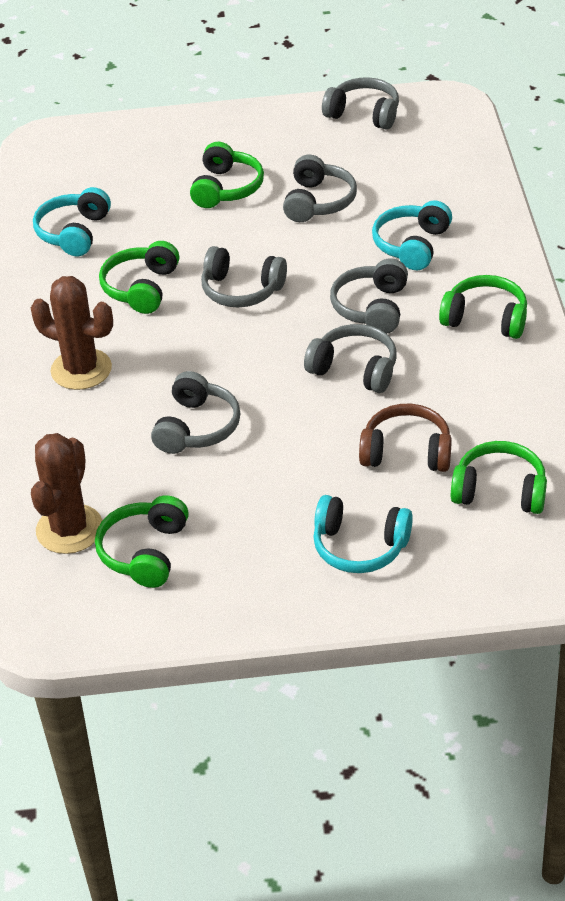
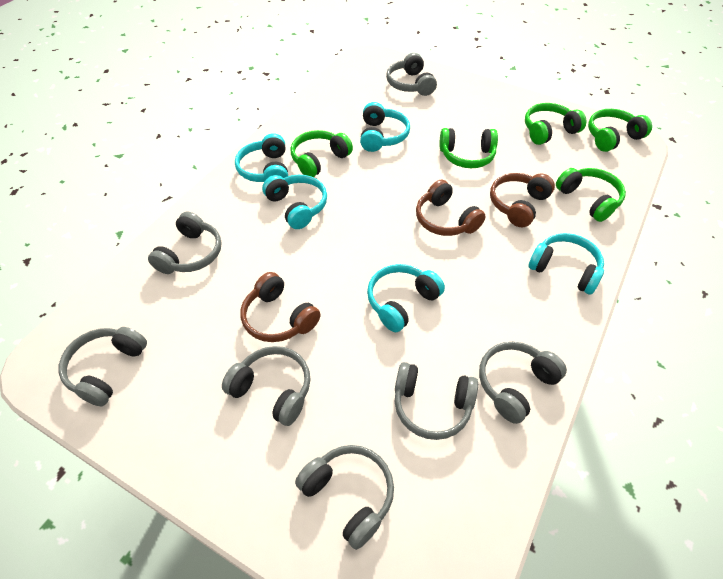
brown cactus: [31,276,113,390] [31,433,103,554] = 2 -> none = 0
brown headphones: [359,404,452,472] = 1 -> [240,272,321,342] [416,179,486,236] [490,173,555,227] = 3
grey headphones: [151,371,240,454] [201,246,287,307] [283,155,357,222] [304,324,397,393] [322,77,399,130] [330,259,408,334] = 6 -> [58,327,147,406] [148,212,222,274] [222,346,311,426] [295,445,394,550] [386,53,437,96] [395,362,478,440] [479,342,567,424] = 7
turquoise headphones: [33,187,111,256] [313,495,413,573] [372,200,452,270] = 3 -> [235,133,288,182] [262,175,327,229] [360,102,410,152] [367,264,445,332] [528,233,604,295] = 5

